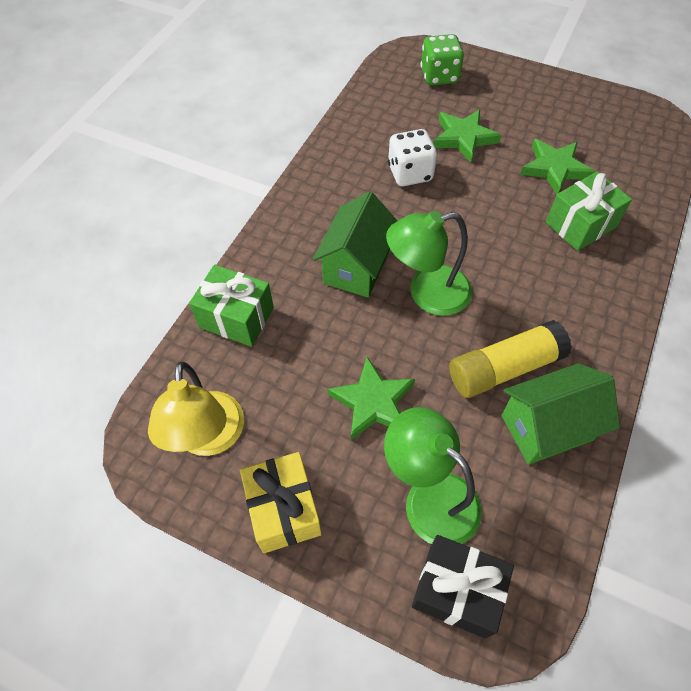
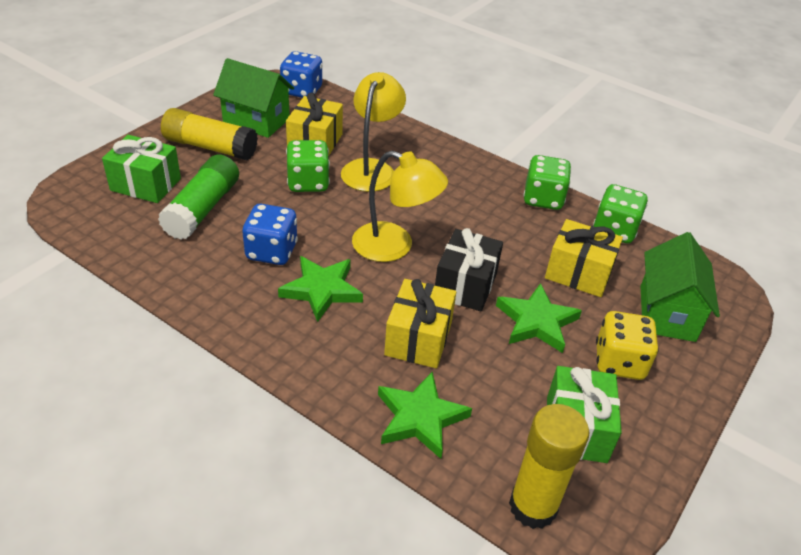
blue dice: none = 0 -> [242,204,298,265] [280,51,322,98] = 2
green dice: [420,34,464,86] = 1 -> [286,140,330,192] [523,155,571,210] [593,184,648,243] = 3
green glue stick: none = 0 -> [158,154,239,240] = 1
green lamp: [384,407,482,544] [386,211,472,316] = 2 -> none = 0
white dice: [388,129,437,186] = 1 -> none = 0
yellow dice: none = 0 -> [596,311,659,380] = 1
yellow gift: [240,452,322,553] = 1 -> [286,92,343,156] [384,279,456,368] [545,219,623,297] = 3
yellow glue stick: [449,320,572,398] = 1 -> [161,108,258,161] [509,404,590,529] = 2
yellow lamp: [148,361,244,456] = 1 -> [341,72,406,192] [352,151,448,262] = 2

